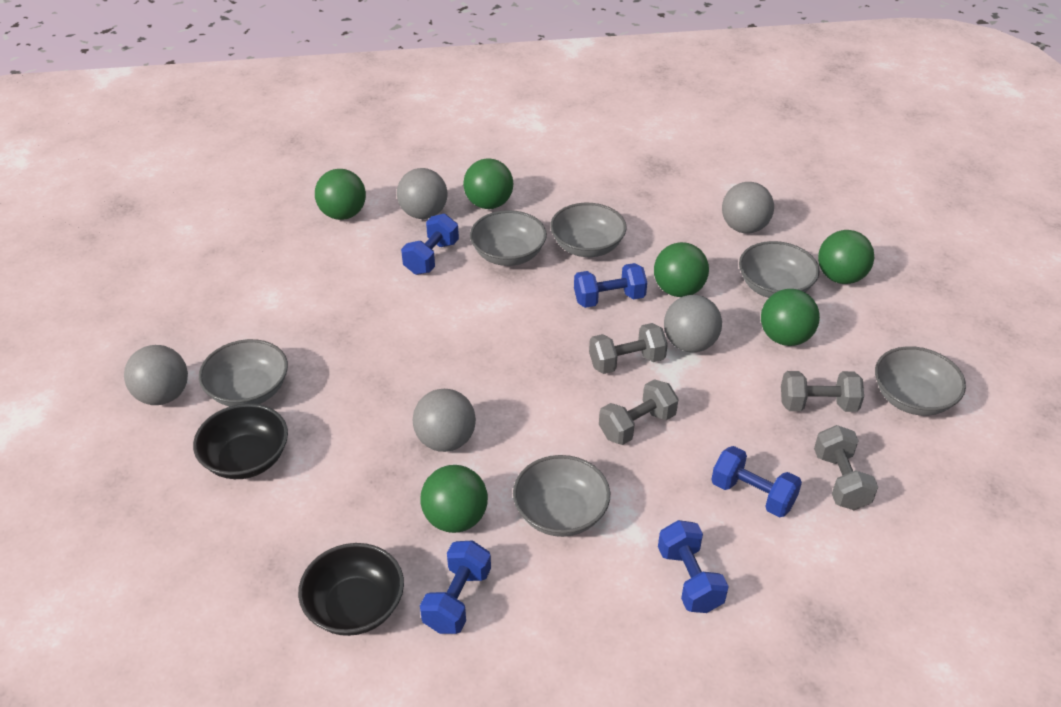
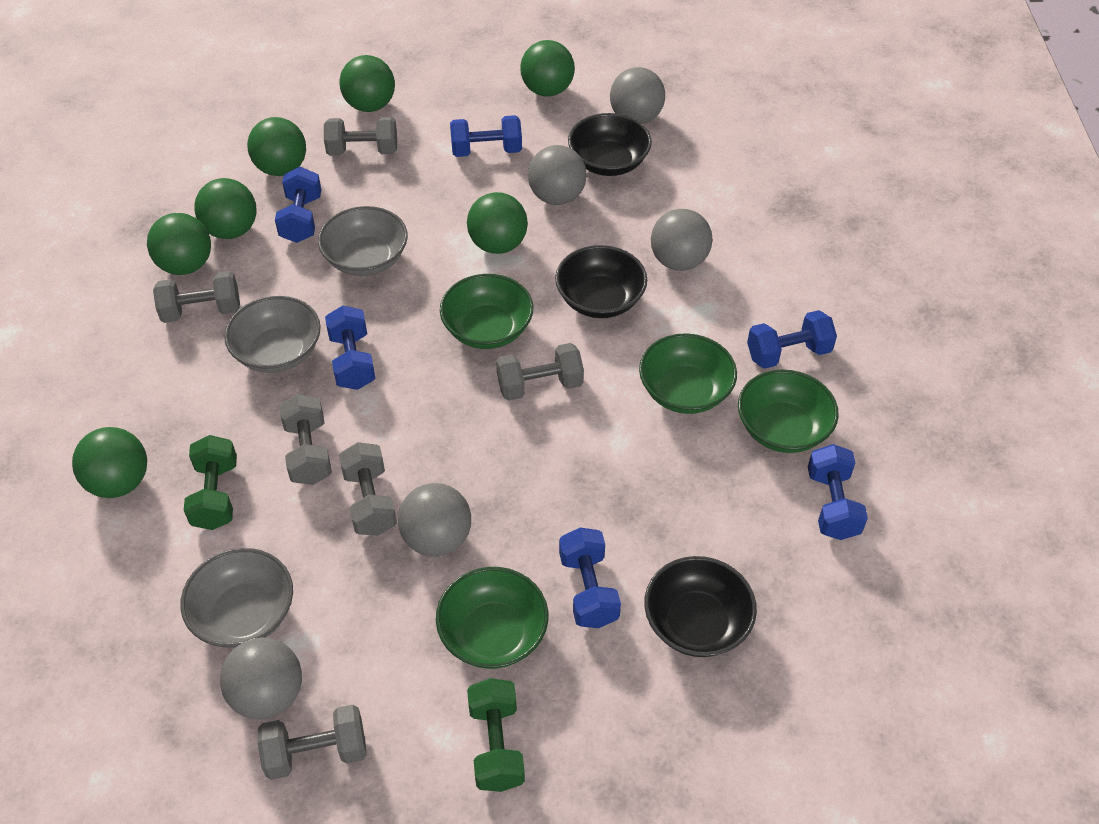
black bowl: [193,404,288,479] [298,543,404,636] = 2 -> [555,245,647,318] [568,113,652,176] [644,556,757,657] = 3
blue dumbbell: [401,214,459,275] [420,540,491,634] [574,263,647,308] [658,520,729,613] [711,446,802,517] = 5 -> [275,167,321,243] [325,306,376,390] [450,115,522,157] [559,527,621,628] [747,310,837,369] [808,444,868,540] = 6
green ball: [315,169,366,220] [421,465,488,533] [463,158,513,209] [654,242,709,297] [761,289,820,346] [818,230,874,284] = 6 -> [72,427,147,498] [147,213,211,275] [194,178,257,239] [247,117,306,176] [339,55,395,112] [467,192,528,254] [520,40,575,97] = 7
green bowl: none = 0 -> [436,567,548,669] [440,274,533,349] [639,333,737,414] [738,369,839,453] = 4
green dumbbell: none = 0 -> [184,435,237,530] [467,678,525,792] = 2
grey bowl: [199,339,288,407] [470,210,547,266] [513,455,610,537] [550,203,627,257] [739,241,820,298] [875,346,966,416] = 6 -> [180,548,293,648] [224,296,321,373] [318,206,408,276] = 3
grey dumbbell: [589,323,668,374] [599,379,678,445] [781,371,864,412] [814,425,878,510] = 4 -> [153,271,240,323] [257,705,367,780] [279,394,332,485] [324,117,397,156] [339,442,397,536] [496,343,584,401] = 6

